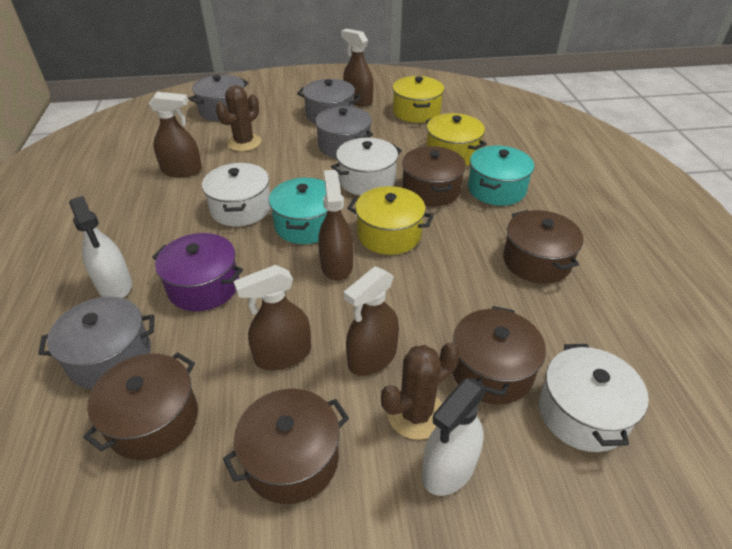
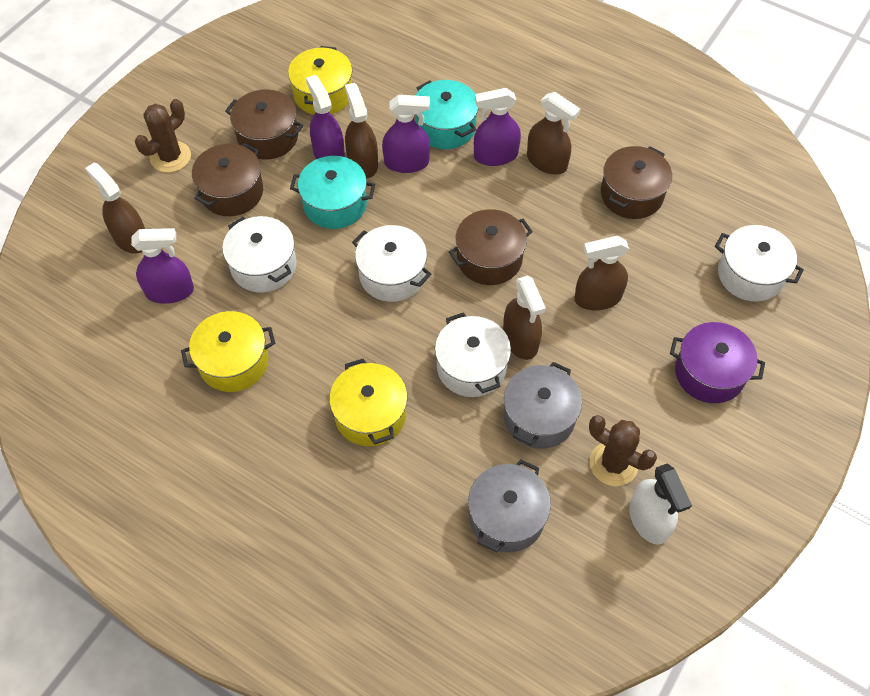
brown pot: [83,352,198,460] [223,389,349,504] [402,146,466,207] [452,306,546,404] [503,210,584,284] = 5 -> [192,143,263,216] [225,89,303,160] [449,209,533,285] [601,146,672,219] = 4
grey pot: [38,297,154,389] [188,75,249,121] [297,79,361,124] [315,106,373,158] = 4 -> [468,459,551,553] [504,362,582,449] = 2
purple spray bottle: none = 0 -> [131,228,194,304] [306,75,345,159] [382,95,430,173] [474,88,521,166] = 4
white pot: [202,163,271,226] [331,138,402,196] [539,344,649,452] = 3 -> [222,216,297,292] [352,225,431,302] [435,312,511,397] [715,225,804,302] = 4
white spray bottle: [69,196,132,298] [422,378,487,496] = 2 -> [629,463,692,545] = 1

